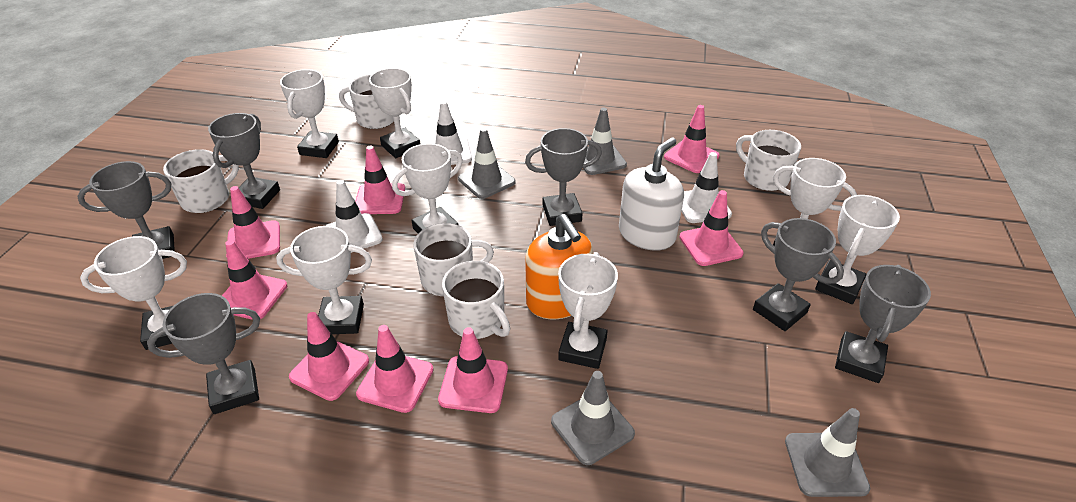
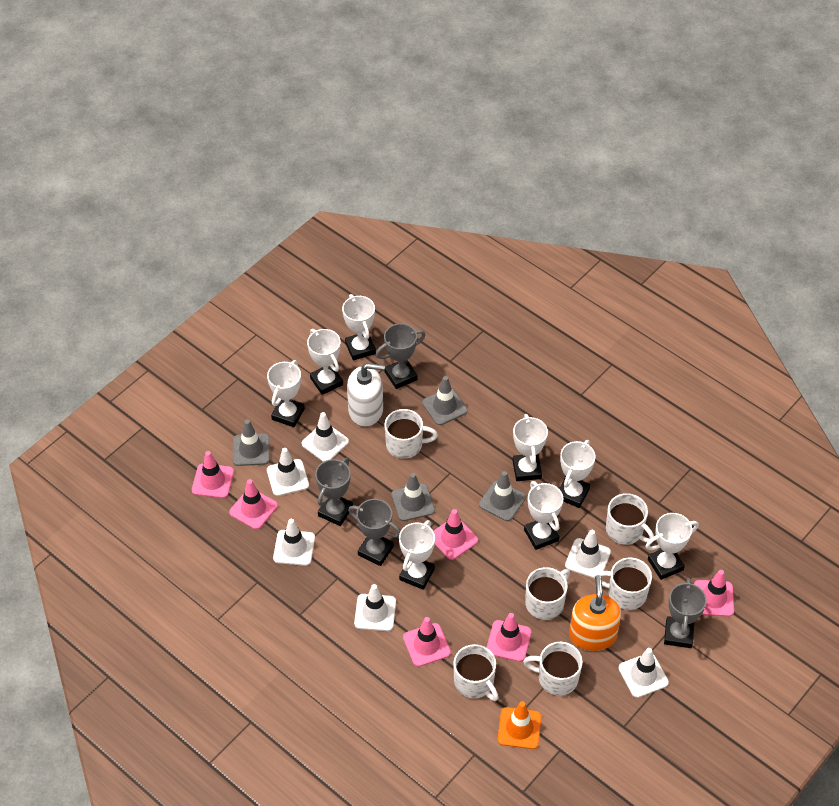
grey trophy: [77,161,175,259] [147,293,260,414] [208,113,280,209] [525,128,602,226] [753,218,844,331] [835,265,931,383] = 6 -> [315,458,353,526] [348,499,400,566] [376,323,425,389] [664,578,707,648] = 4
orange traffic cone: none = 0 -> [498,701,542,749] = 1
pink traffic cone: [222,240,287,320] [226,186,280,259] [289,312,369,401] [355,146,405,214] [356,325,433,413] [438,327,508,413] [664,105,720,173] [679,190,743,266] = 8 -> [192,451,234,498] [229,479,278,530] [403,617,451,667] [433,509,478,560] [487,613,531,662] [694,570,734,617] = 6
white mug: [163,149,239,213] [339,75,394,129] [413,223,494,296] [442,261,510,339] [736,130,801,191] = 5 -> [384,409,438,459] [453,644,499,701] [523,642,583,696] [525,567,570,620] [594,557,652,610] [606,493,654,545] = 6
white traffic cone: [326,180,383,253] [426,101,472,165] [681,152,732,223] = 3 -> [267,448,309,496] [273,519,315,566] [302,412,349,462] [354,584,396,631] [565,530,611,578] [618,648,669,698] = 6

